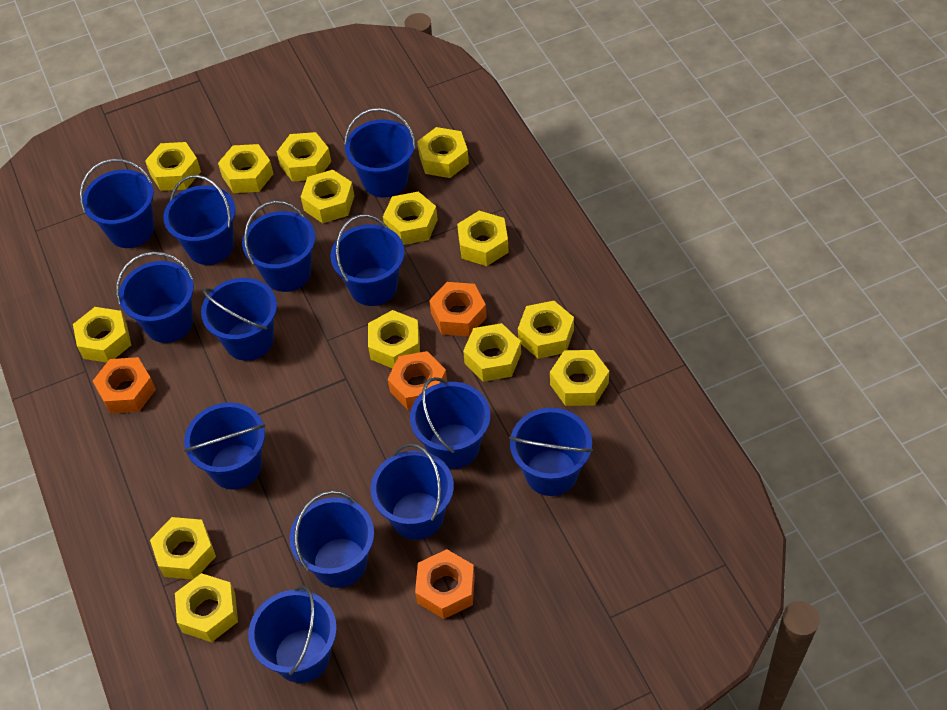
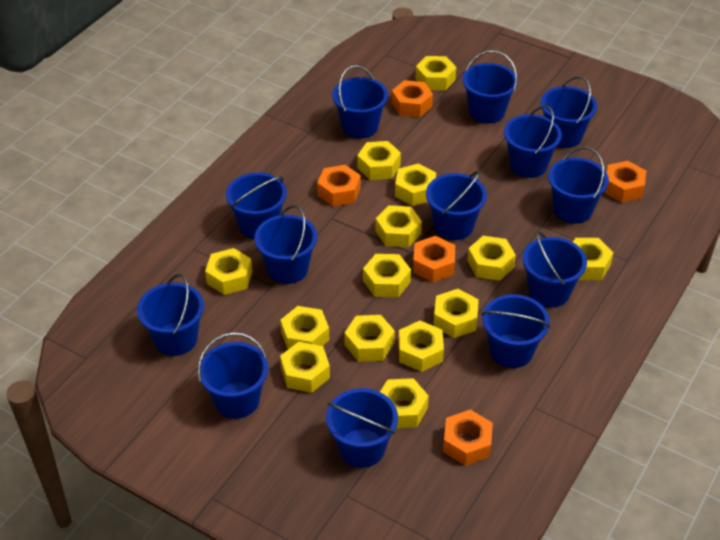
orange nut: [93,357,156,414] [388,351,447,410] [415,549,475,619] [429,282,487,337] = 4 -> [317,165,361,207] [392,80,433,117] [413,236,455,282] [443,410,493,466] [604,161,646,203] = 5

